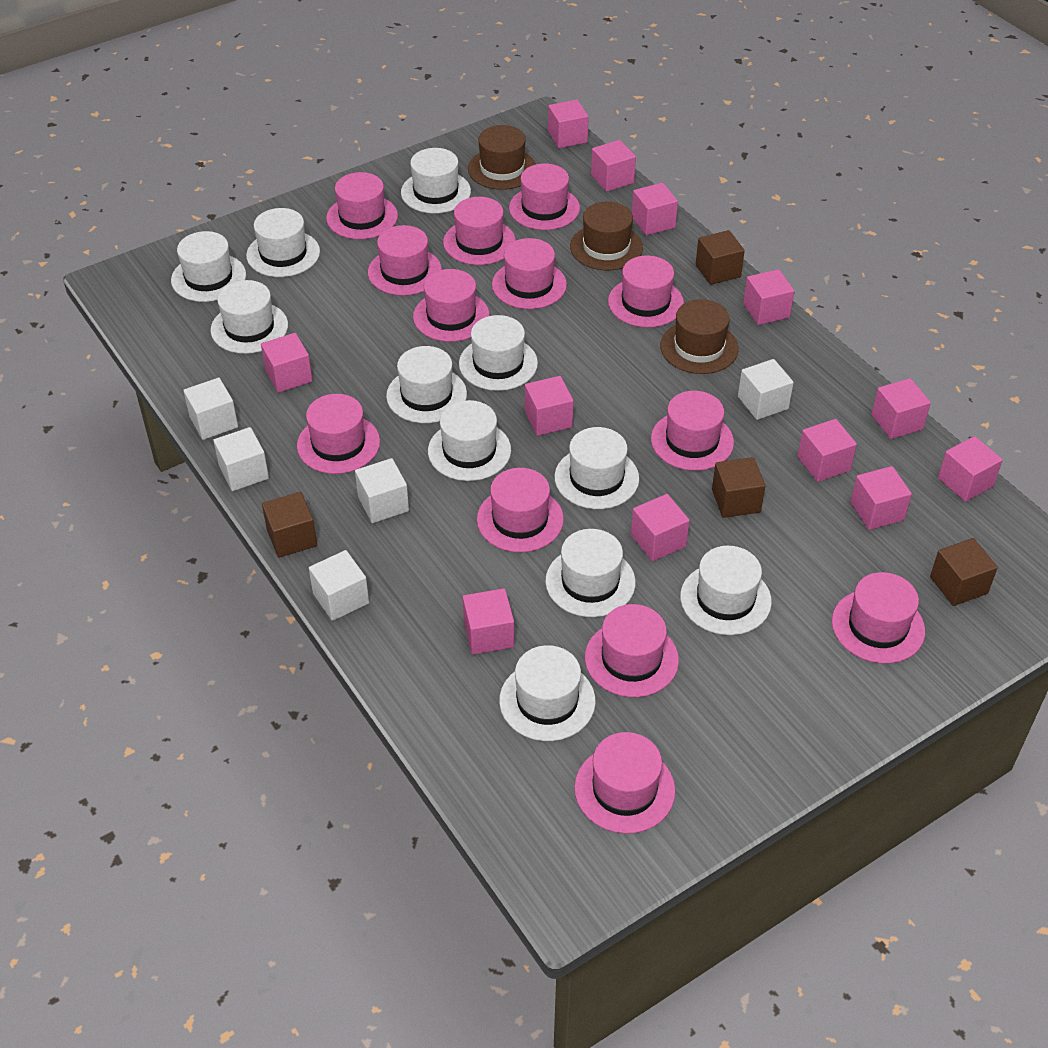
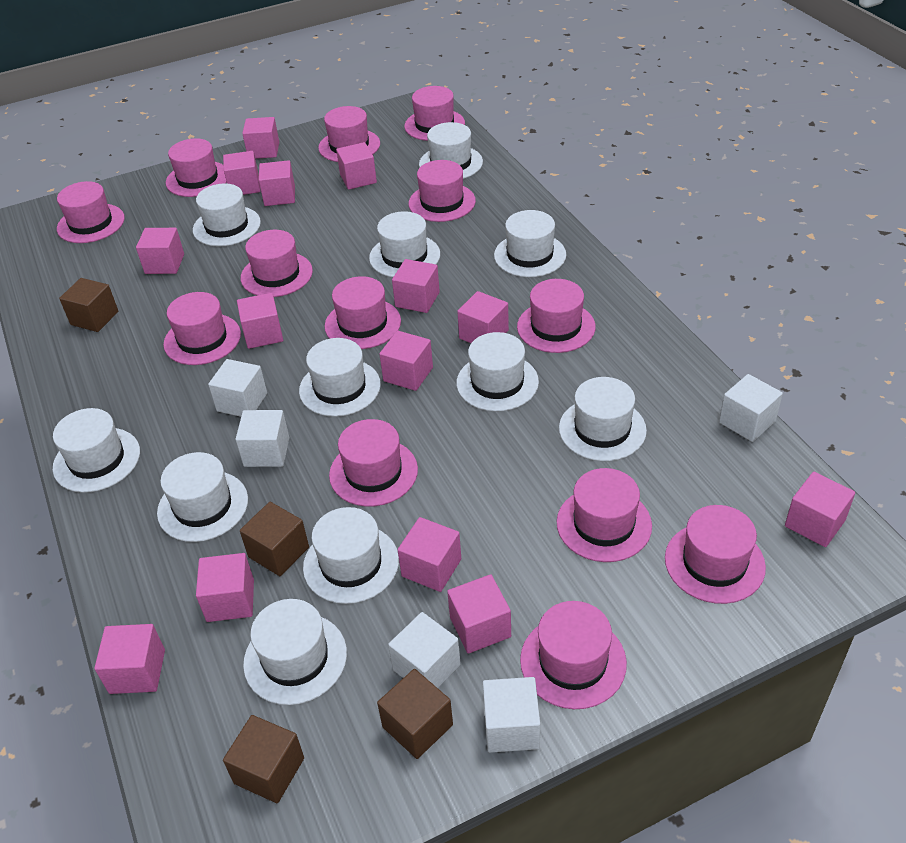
brown hat: [468,125,536,190] [570,202,643,270] [660,299,738,374] = 3 -> none = 0
pink cube: [261,333,312,393] [463,588,514,655] [525,376,574,436] [548,99,589,148] [591,140,636,192] [631,494,690,561] [632,183,678,236] [743,269,794,325] [797,419,857,482] [850,466,912,530] [871,378,931,439] [938,436,1003,502] = 12 -> [94,624,165,694] [136,228,184,274] [196,553,254,622] [223,151,260,195] [237,293,283,349] [242,117,279,159] [259,160,295,206] [336,142,377,190] [379,331,433,391] [392,259,440,313] [398,517,461,592] [447,574,511,654] [457,291,509,343] [785,472,855,547] = 14

